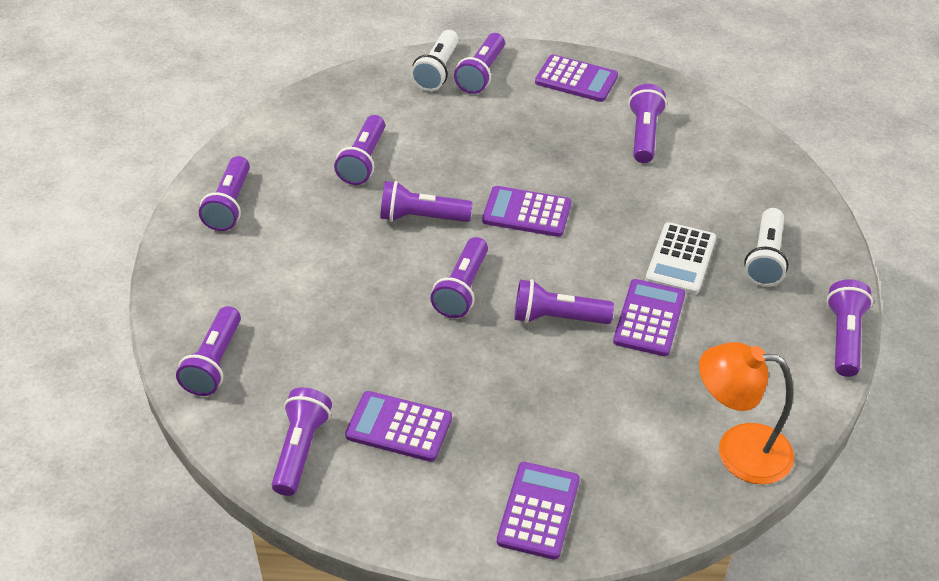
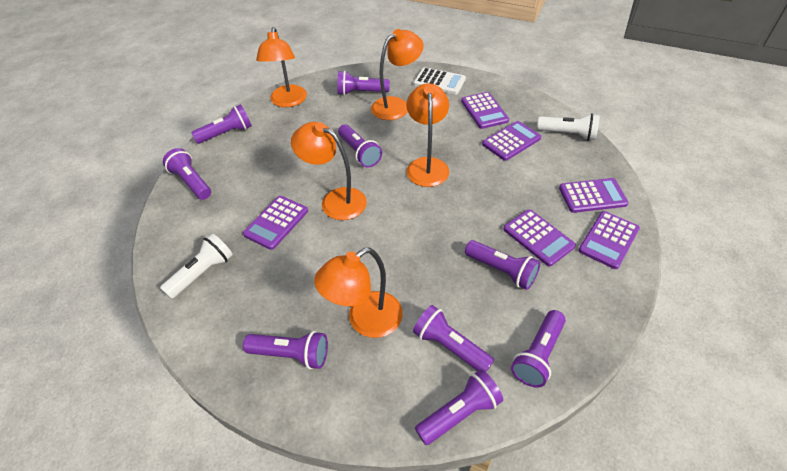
orange lamp: [699,342,794,484] = 1 -> [256,27,307,107] [291,122,367,220] [314,248,403,338] [371,29,423,120] [406,83,449,187] = 5
purple calculator: [345,391,452,462] [482,186,571,237] [497,462,580,560] [535,55,618,102] [613,279,685,356] = 5 -> [243,196,308,250] [461,92,509,129] [482,121,541,161] [503,209,576,266] [559,178,629,213] [578,211,640,269] = 6
purple flashlight: [176,306,241,396] [199,156,250,231] [272,387,332,496] [334,115,385,185] [380,181,473,222] [430,237,488,318] [454,33,505,94] [514,279,614,324] [628,84,667,163] [827,279,873,377] = 10 -> [163,148,211,200] [191,104,252,144] [243,331,328,369] [337,71,390,95] [338,124,382,168] [413,305,494,372] [415,369,503,445] [465,240,540,290] [511,310,566,388] = 9

